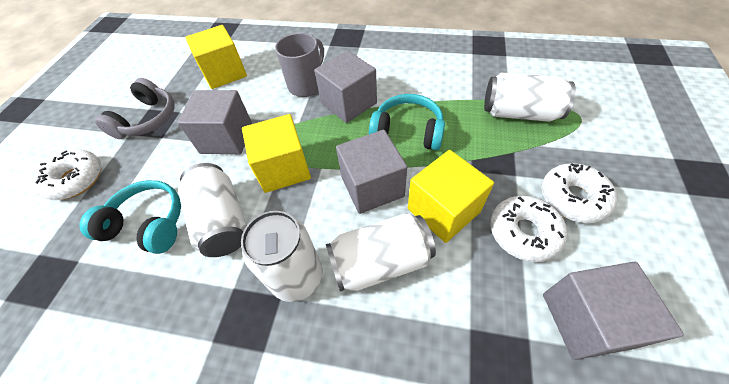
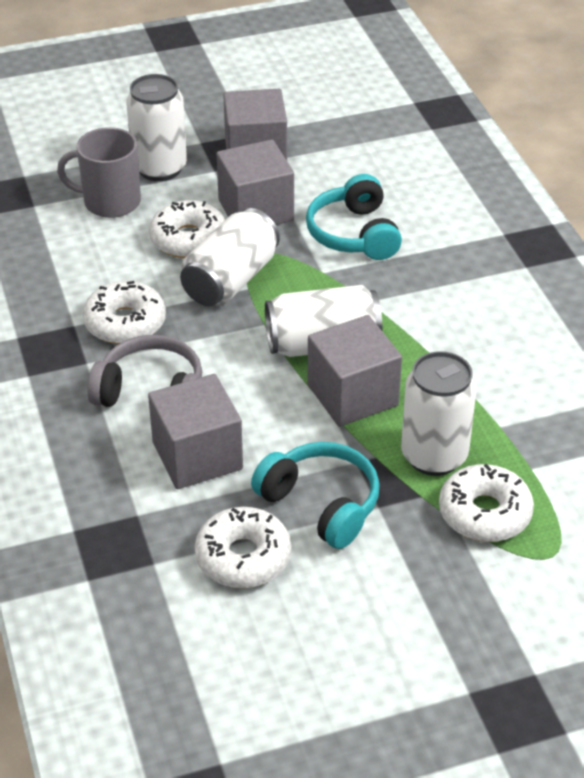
white donut: [33,149,101,200] [491,195,567,262] [542,163,617,223] = 3 -> [83,281,166,344] [149,200,225,258] [195,507,291,588] [439,464,534,542] = 4
yellow cube: [185,25,247,89] [242,114,311,193] [408,150,494,243] = 3 -> none = 0

